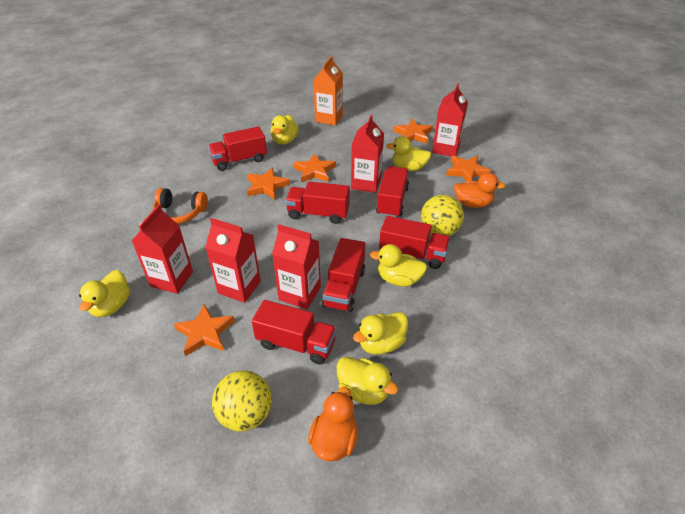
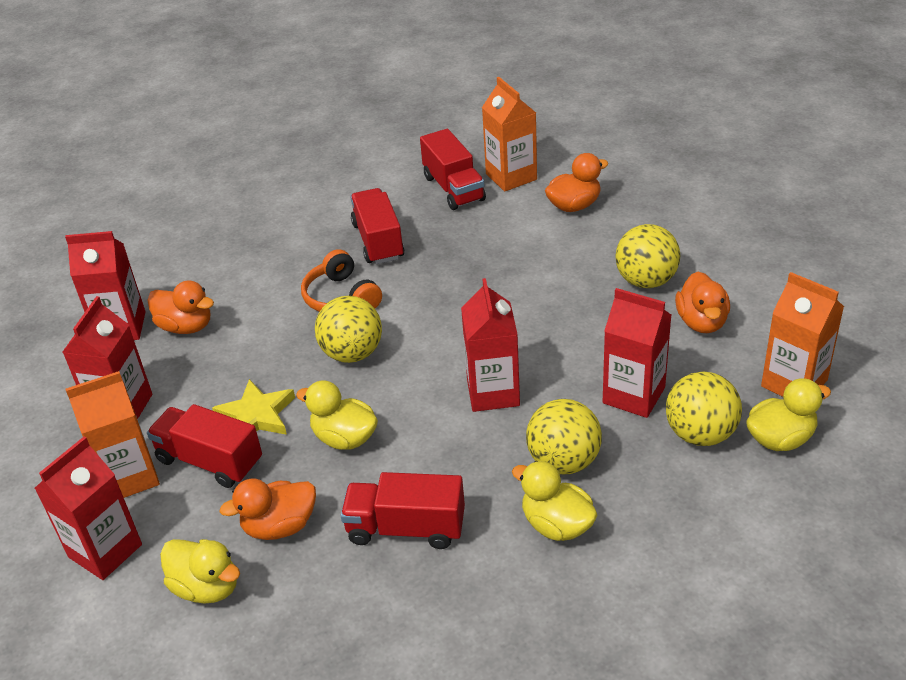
orange carton: [313,56,343,126] = 1 -> [65,371,160,498] [482,77,537,191] [761,272,844,397] = 3
orange duck: [308,386,358,462] [454,173,506,208] = 2 -> [147,280,214,334] [219,479,316,540] [545,153,609,212] [675,272,730,333] = 4
orange star: [174,304,235,356] [247,167,290,199] [293,153,336,183] [393,119,433,144] [446,155,491,181] = 5 -> none = 0
red truck: [208,126,267,171] [252,300,337,365] [285,182,350,224] [322,238,365,312] [376,166,409,217] [379,216,450,269] = 6 -> [147,404,262,488] [340,472,465,549] [350,188,405,264] [420,129,486,210] = 4
yellow ball: [212,370,272,431] [421,195,464,236] = 2 -> [315,296,382,363] [526,399,602,474] [615,224,680,288] [666,372,742,446] = 4
yellow duck: [79,270,130,317] [270,115,299,145] [337,357,398,405] [353,312,408,355] [370,244,427,287] [386,136,431,171] = 6 -> [160,539,240,604] [296,381,378,450] [512,461,598,541] [746,378,831,451] = 4
yellow star: none = 0 -> [212,379,295,435] = 1

